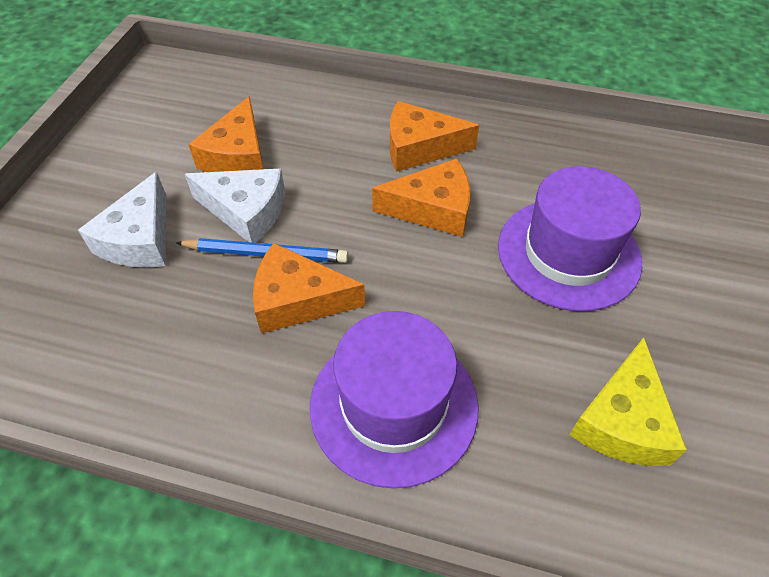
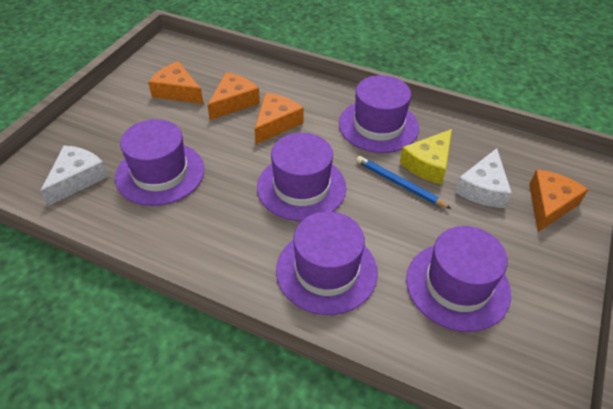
purple hat: [310,311,479,488] [498,166,642,311] = 2 -> [115,119,204,206] [257,133,346,221] [276,211,378,315] [339,75,419,153] [406,226,511,332] = 5

